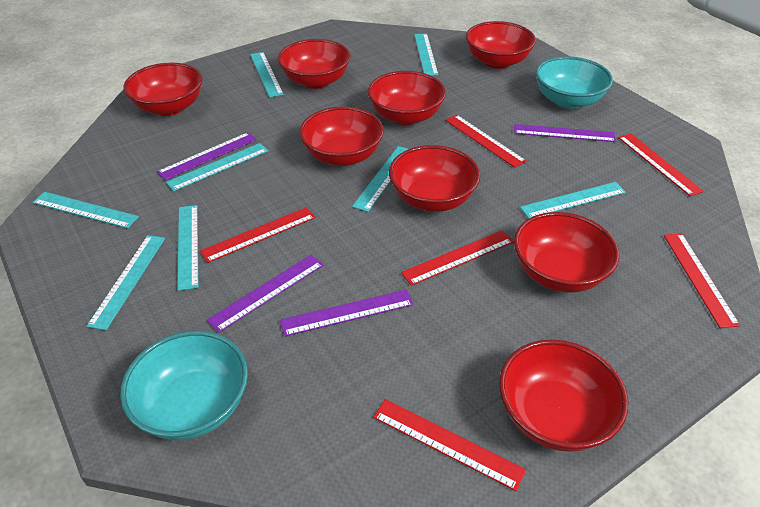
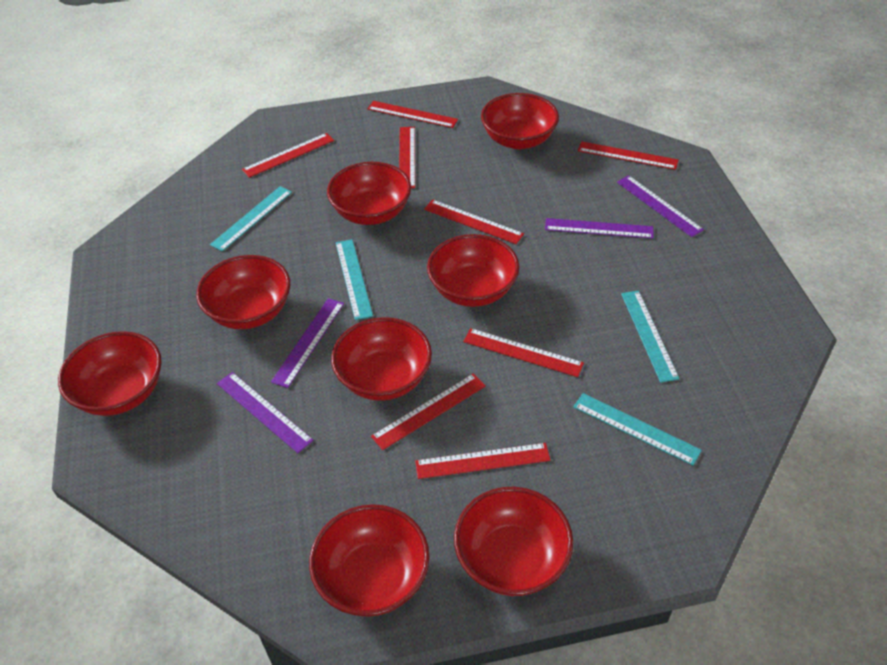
red ruler: [200,207,315,263] [373,399,526,491] [401,231,514,286] [445,115,527,168] [618,133,704,196] [664,233,740,328] = 6 -> [242,133,334,178] [367,101,458,128] [371,373,486,450] [399,127,415,188] [415,443,551,479] [424,199,524,244] [463,328,584,377] [578,141,679,170] = 8
turquoise bowl: [120,331,248,440] [536,56,613,109] = 2 -> none = 0
turquoise ruler: [32,192,139,228] [86,235,165,330] [166,143,268,191] [177,205,199,291] [250,52,284,97] [352,146,408,212] [414,34,438,76] [520,182,626,219] = 8 -> [210,186,292,251] [336,239,373,320] [573,393,702,466] [621,291,679,383] = 4

